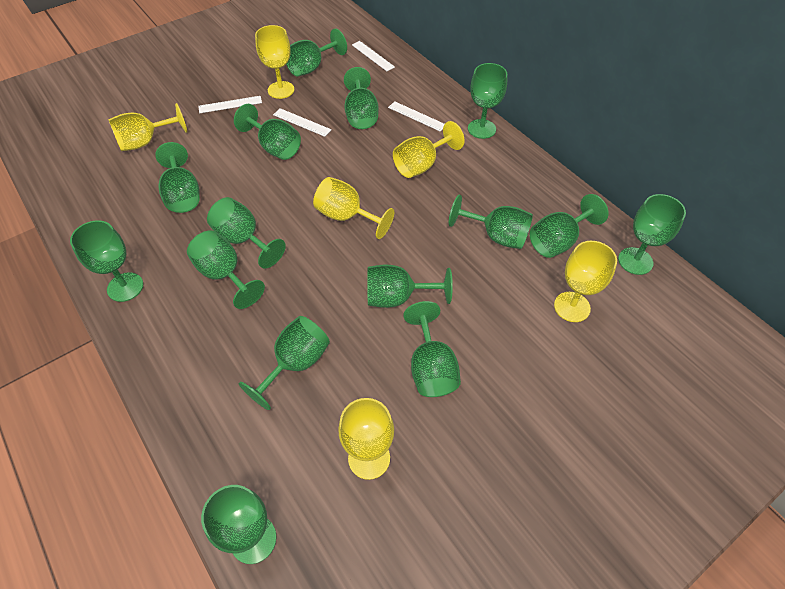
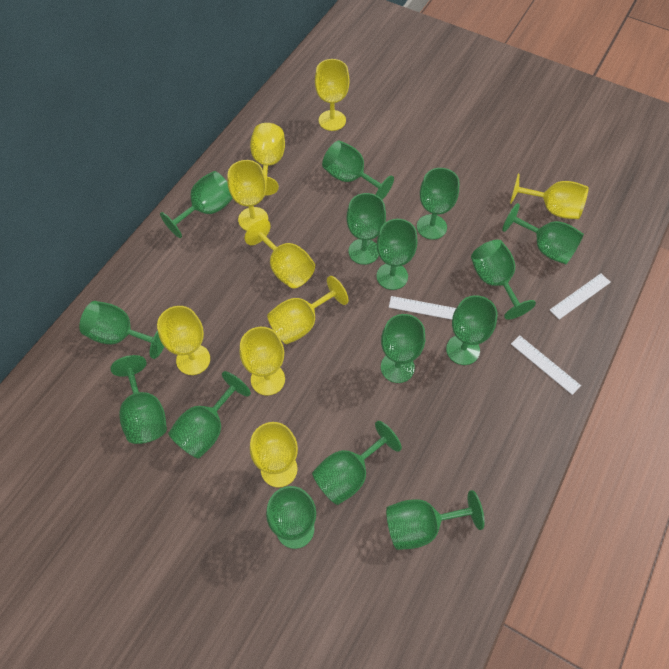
white ruler: [198,96,262,113] [273,108,332,137] [352,41,395,71] [388,101,444,132] = 4 -> [389,296,456,320] [511,335,581,395] [550,273,611,320] = 3
yellow goblet: [108,103,187,151] [255,25,295,99] [313,177,394,239] [338,398,394,480] [393,121,465,178] [554,241,617,322] = 6 -> [157,306,210,375] [227,160,268,231] [240,327,285,396] [245,219,315,288] [250,123,285,196] [250,422,298,488] [267,276,349,344] [315,59,350,131] [510,174,589,219] = 9

